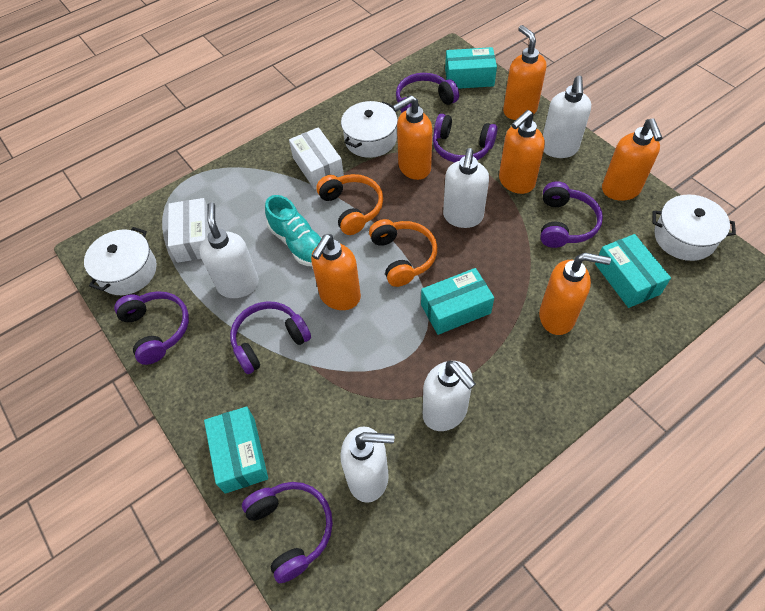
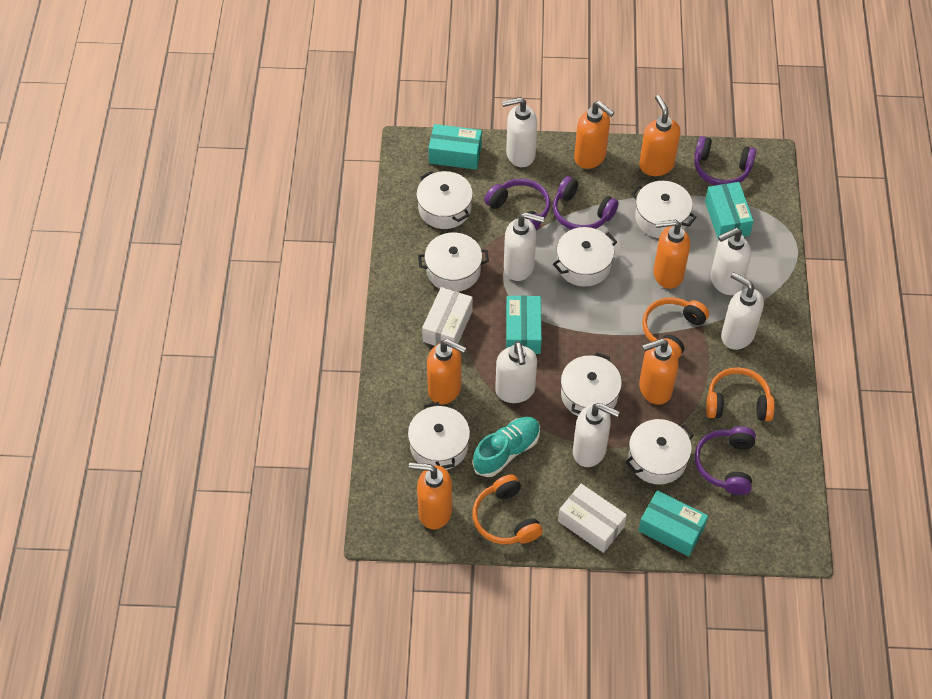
orange headphones: [316,174,383,235] [369,219,437,287] = 2 -> [472,475,543,544] [642,297,709,358] [706,367,775,421] = 3
purple headphones: [114,291,189,365] [230,301,311,374] [242,482,333,583] [396,73,459,113] [433,114,498,163] [540,181,603,248] = 6 -> [485,178,550,231] [553,176,619,230] [694,136,756,185] [695,426,756,495] = 4
white pot: [84,227,157,295] [341,101,398,158] [652,194,736,261] = 3 -> [408,402,470,470] [416,171,473,229] [418,232,489,292] [553,227,617,287] [561,352,622,416] [626,419,694,485] [631,181,697,238] = 7
white soap dispenser: [199,202,259,298] [341,426,394,503] [423,361,476,431] [443,148,489,228] [543,75,591,158] = 5 -> [495,341,537,403] [502,97,537,167] [504,212,544,281] [573,403,620,467] [710,228,751,295] [721,272,764,350] = 6

